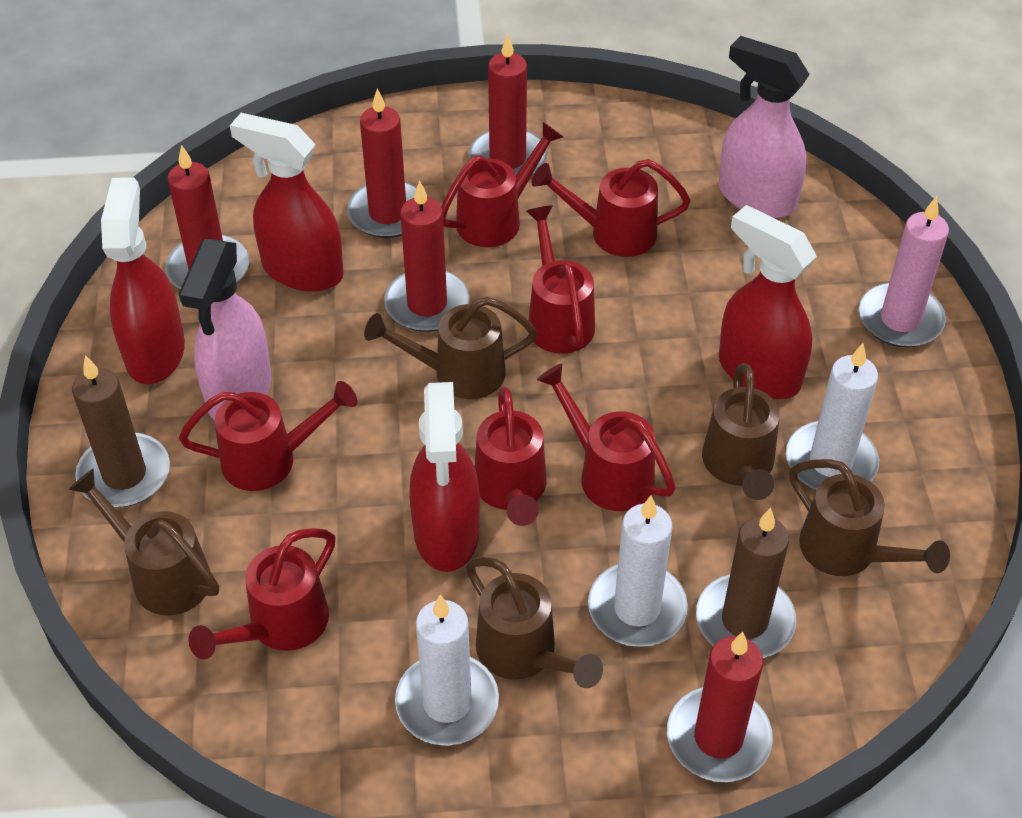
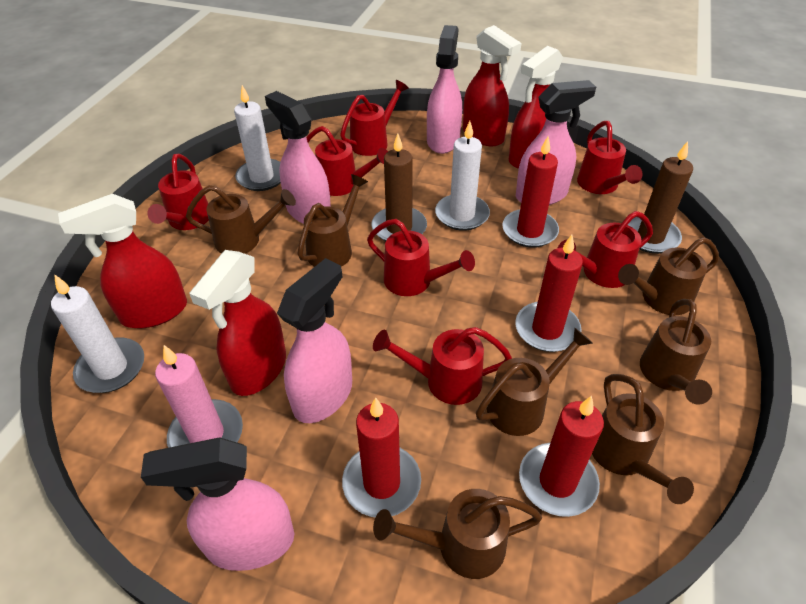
brown watering can: [68,468,219,615] [364,297,537,399] [466,557,603,688] [702,363,780,500] [789,459,950,576] = 5 -> [186,185,296,254] [297,174,368,267] [373,489,542,579] [476,328,593,436] [592,374,694,504] [618,237,719,315] [640,299,712,405] = 7
pink spray bottle: [179,239,271,420] [719,36,810,218] = 2 -> [141,437,294,571] [265,91,331,224] [277,258,352,423] [427,25,462,154] [516,80,596,205] = 5
red candle: [165,145,249,289] [347,88,417,238] [384,181,470,332] [469,34,547,176] [667,632,773,782] = 5 -> [342,398,421,517] [502,137,559,248] [515,235,583,352] [519,396,604,517] = 4

